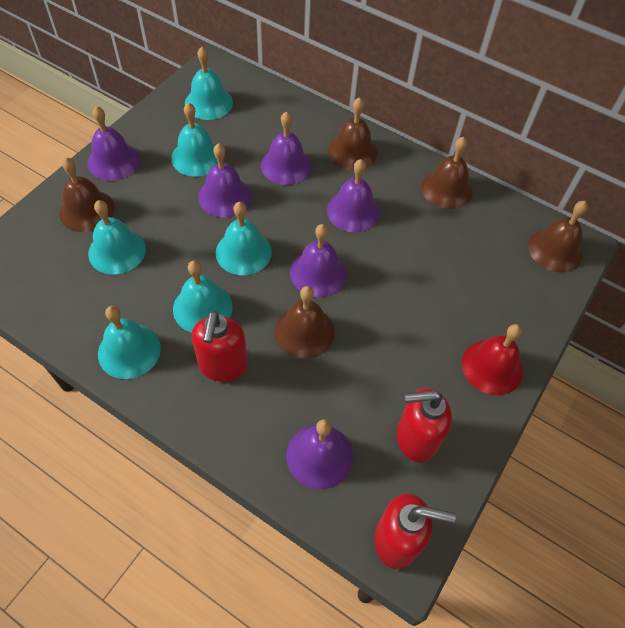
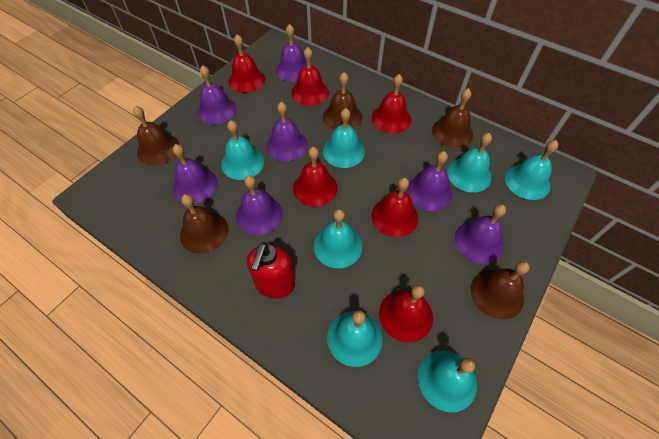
purple bell: [87,106,140,181] [198,143,251,217] [261,111,312,185] [286,419,353,489] [290,224,347,297] [327,159,380,232] = 6 -> [173,144,218,204] [197,65,236,125] [236,175,283,235] [266,102,308,161] [276,24,307,82] [407,151,452,211] [455,204,506,264] = 7
red bell: [462,324,523,395] = 1 -> [228,34,265,93] [291,47,329,106] [293,147,338,207] [371,178,418,237] [372,74,411,133] [379,285,433,343] = 6
red soap dispenser: [191,310,248,382] [374,493,456,569] [397,388,452,463] = 3 -> [247,242,295,299] = 1
turquoise bell: [88,200,146,274] [98,306,161,379] [171,103,218,177] [173,260,232,333] [185,47,233,120] [216,202,272,275] = 6 -> [221,120,264,180] [314,209,362,268] [323,108,365,168] [327,310,383,367] [418,350,477,412] [447,133,492,193] [505,140,558,200] = 7

